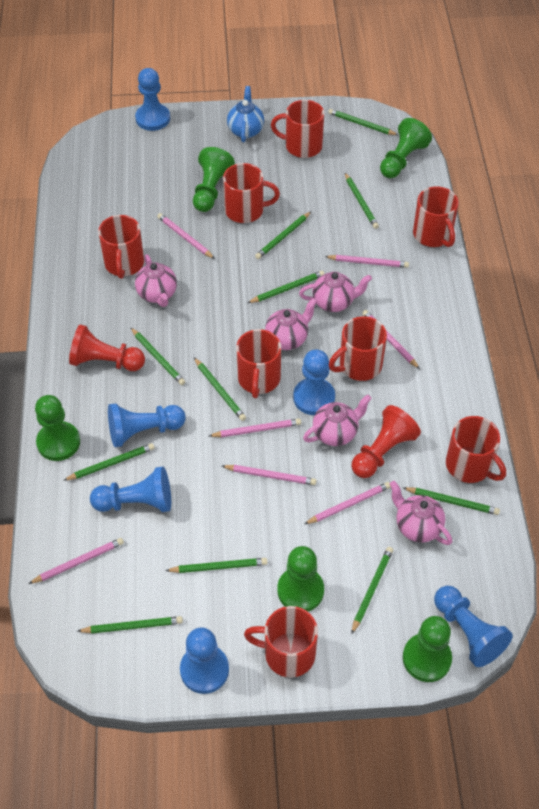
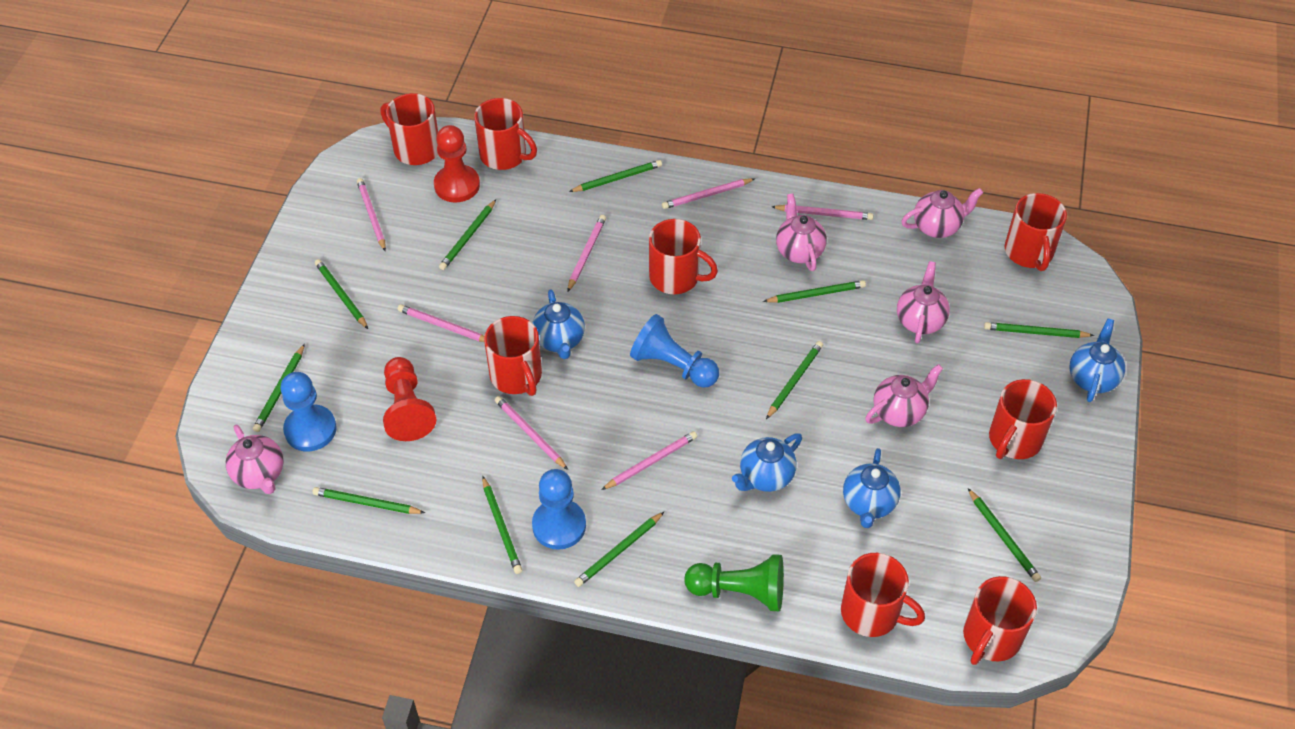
blue pawn: [90,466,171,512] [108,403,186,447] [135,68,170,131] [180,627,229,694] [293,349,335,415] [434,586,513,667] = 6 -> [281,372,337,451] [532,469,586,550] [630,314,719,388] = 3
blue teapot: [227,86,264,143] = 1 -> [532,289,585,359] [732,433,802,492] [843,448,901,528] [1069,318,1125,402] = 4
green pawn: [35,395,80,461] [193,147,235,212] [277,546,324,611] [380,118,432,178] [403,616,452,682] = 5 -> [685,554,784,611] = 1

